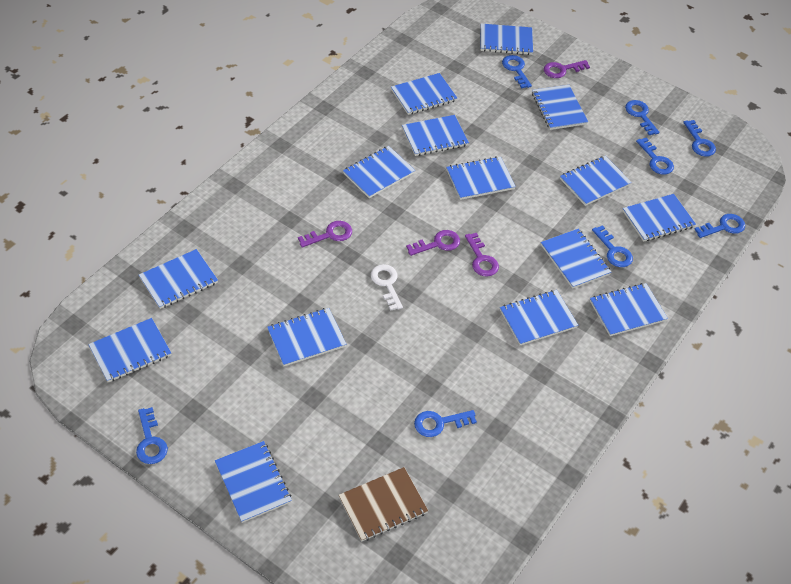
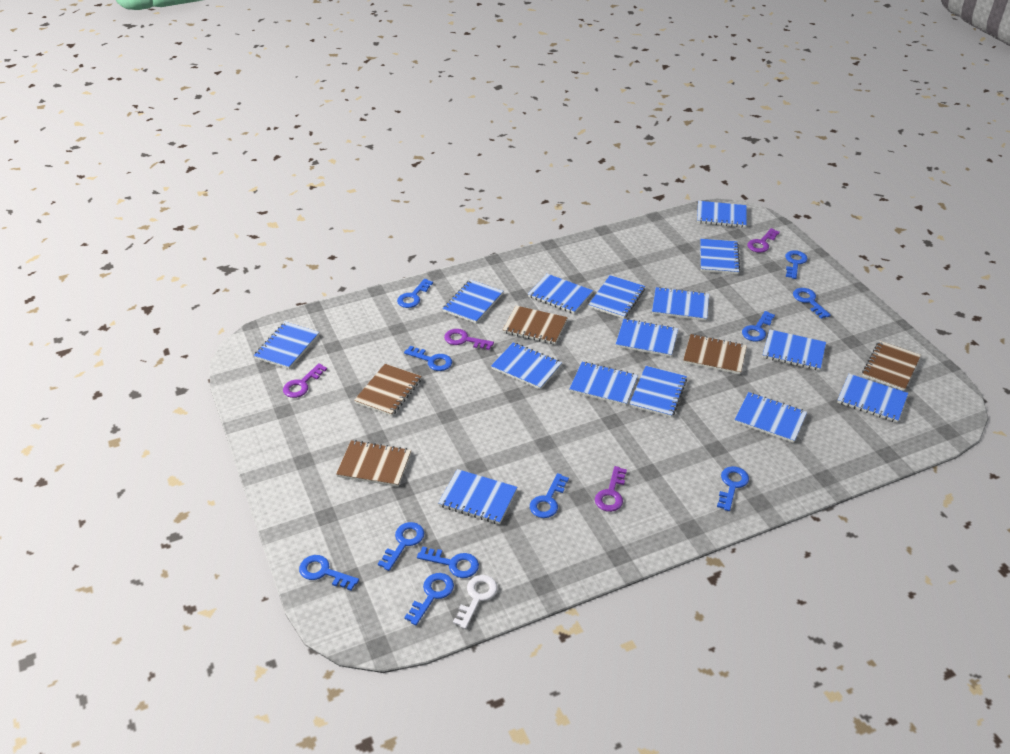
blue key: [136,407,168,464] [414,410,477,437] [502,55,532,88] [592,225,633,267] [625,100,659,135] [636,138,674,175] [683,120,716,157] [694,214,745,238] = 8 -> [299,555,359,591] [378,522,424,571] [397,279,433,308] [404,346,452,371] [404,573,454,625] [417,547,479,578] [530,473,569,518] [717,466,749,511] [742,311,775,342] [785,250,808,279] [793,288,831,319] = 11
brown notebook: [339,467,428,542] = 1 -> [336,440,411,487] [354,364,422,416] [503,306,568,344] [683,334,747,374] [862,341,921,391] = 5

